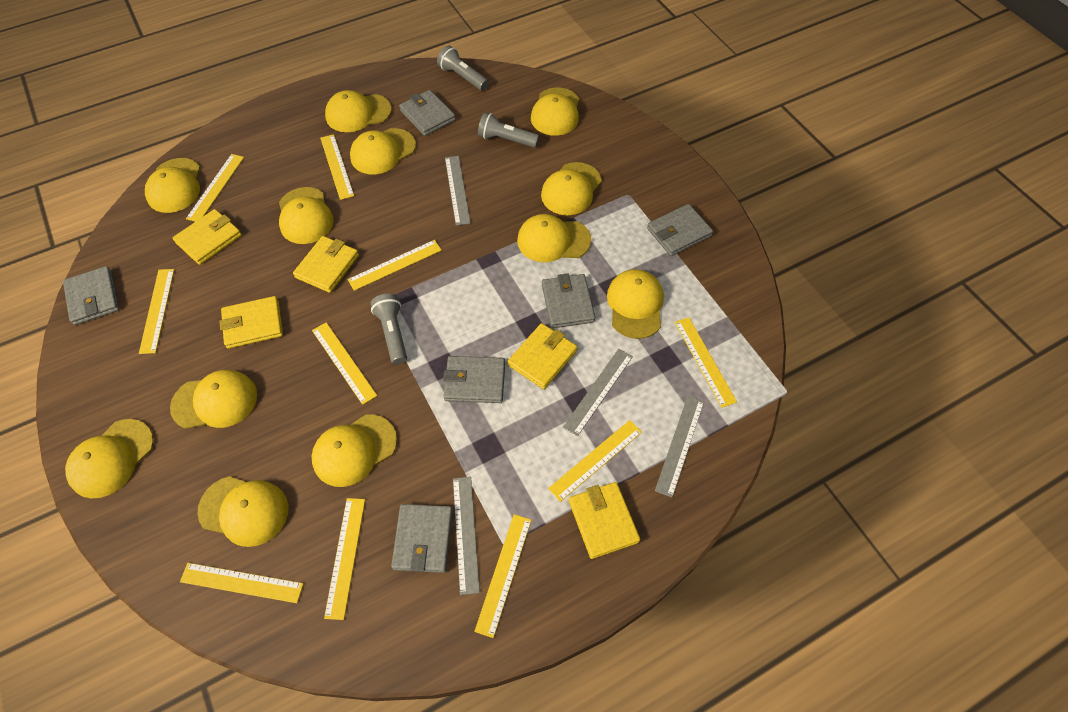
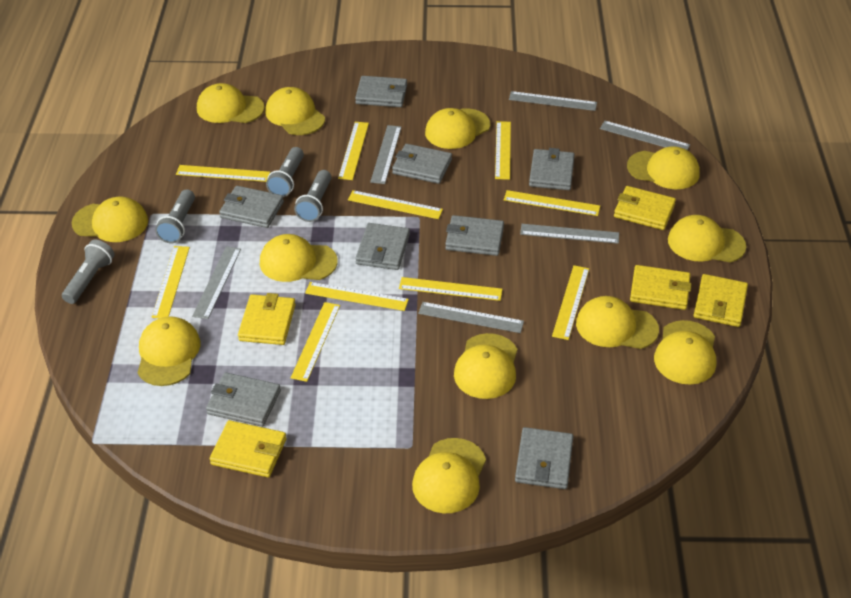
grey flashlight: [371,294,407,365] [437,46,489,91] [478,112,539,148] = 3 -> [62,240,115,304] [155,189,195,243] [266,147,304,197] [294,170,331,222] = 4
grey ruler: [445,156,471,226] [453,477,480,595] [563,349,633,436] [655,396,704,498] = 4 -> [192,246,241,319] [370,125,401,184] [418,302,524,333] [509,91,597,111] [520,224,619,244] [600,121,690,150] = 6
grey wallet: [63,266,119,325] [391,504,453,573] [399,90,456,136] [443,356,505,403] [542,273,595,328] [647,204,713,256] = 6 -> [206,372,281,427] [219,186,284,228] [355,76,407,107] [355,223,410,270] [392,144,452,184] [445,215,504,256] [515,427,573,489] [529,148,575,190] = 8

